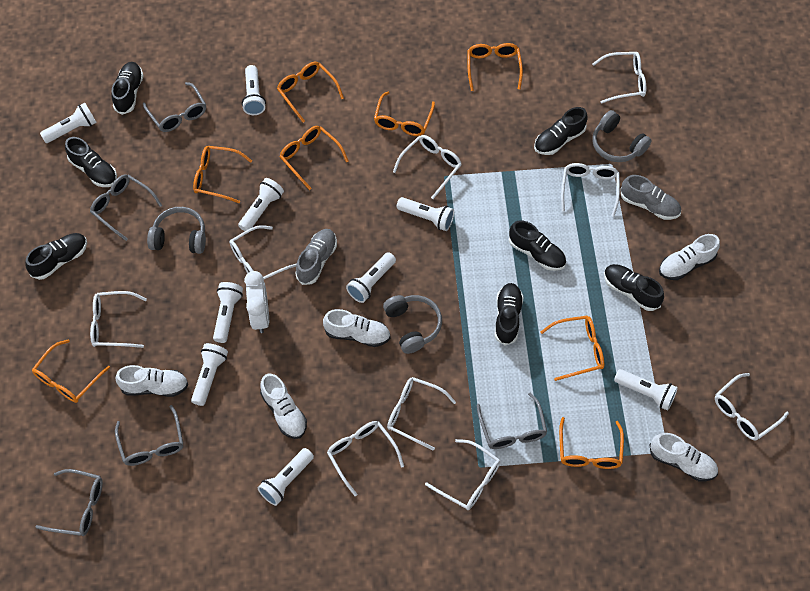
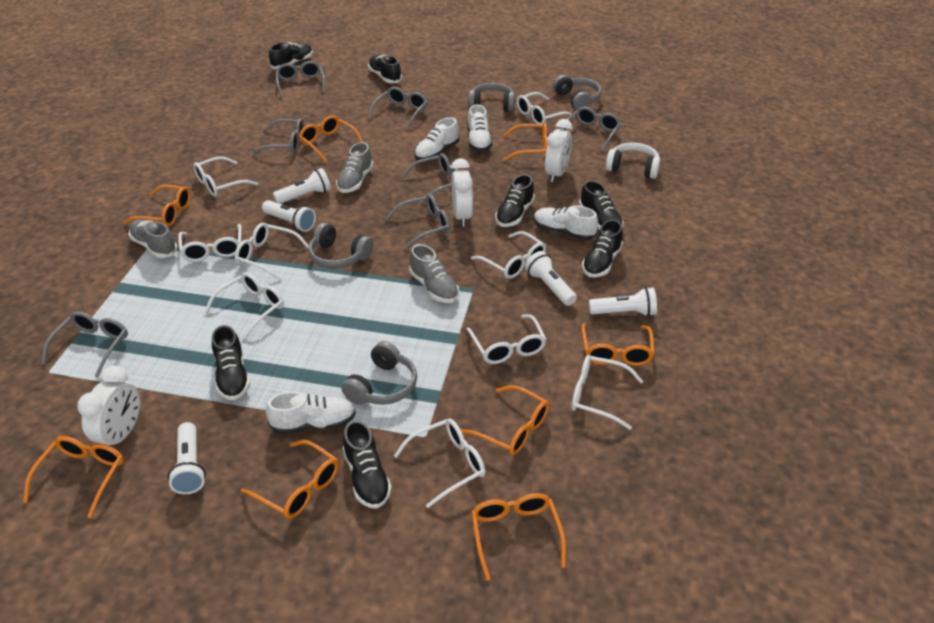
grey glasses: [36,469,103,536] [90,174,162,241] [115,405,183,466] [143,82,206,132] [477,393,547,449] = 5 -> [41,311,128,378] [252,118,304,155] [276,61,325,98] [369,87,428,129] [386,194,450,249] [401,153,458,203] [562,107,621,151] = 7
grey headphones: [147,207,206,254] [383,295,442,354] [592,110,651,162] = 3 -> [308,223,373,269] [341,341,417,405] [468,83,515,112] [553,75,602,110] = 4
grey shoe: [295,229,337,285] [620,175,681,220] = 2 -> [129,219,178,258] [336,142,373,193] [409,244,459,303] = 3
white clock: [244,271,269,333] = 1 -> [77,366,140,446] [451,158,473,227] [545,119,573,182] = 3
white flashlight: [40,103,97,143] [191,343,228,406] [213,282,243,343] [238,178,284,231] [242,65,266,115] [258,448,314,506] [346,252,396,303] [397,197,454,231] [614,369,678,411] = 9 -> [168,422,206,494] [262,200,316,232] [273,168,331,204] [525,251,577,306] [589,287,657,316] = 5
white headphones: none = 0 -> [606,142,660,179] = 1
white shoe: [116,365,188,397] [260,373,307,439] [323,309,391,347] [650,433,718,481] [659,234,720,280] = 5 -> [266,391,356,434] [415,117,459,160] [467,104,492,152] [534,206,598,240] = 4

